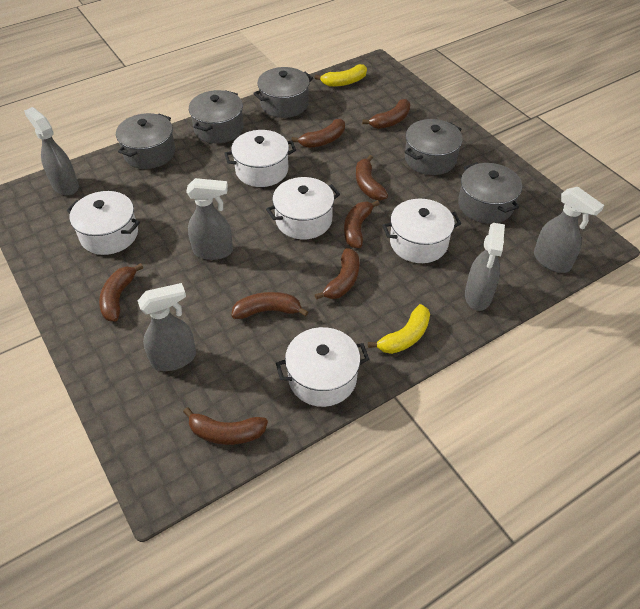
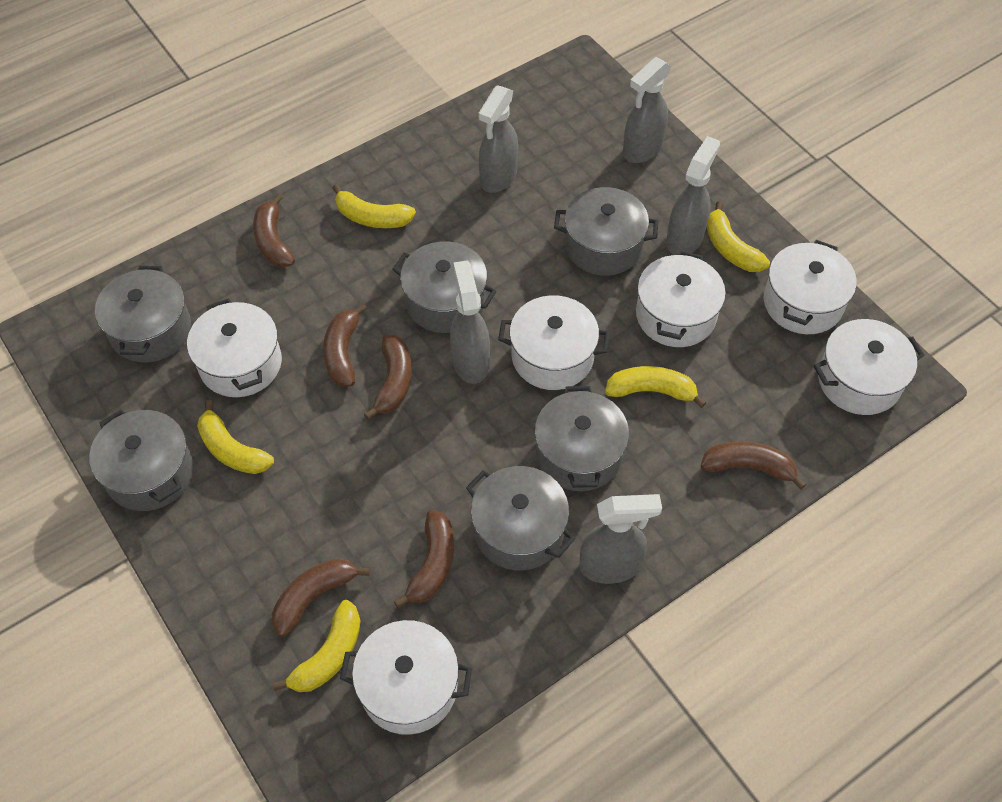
brown banana: [99,263,143,321] [183,407,268,445] [232,292,308,319] [291,119,345,148] [315,248,359,300] [344,200,380,248] [356,155,388,200] [362,99,410,129] = 8 -> [253,193,295,268] [272,558,370,637] [323,304,367,387] [364,335,412,420] [394,510,454,608] [701,441,806,490] = 6
grey pot: [116,113,175,169] [189,90,244,144] [253,67,313,118] [405,119,463,175] [458,162,522,224] = 5 -> [89,409,193,511] [95,266,191,363] [393,241,497,333] [466,466,575,571] [534,386,629,491] [554,187,658,276] = 6
white pot: [67,191,140,255] [224,130,296,187] [266,177,340,239] [276,327,369,407] [382,199,461,263] = 5 -> [187,298,282,397] [340,620,472,735] [498,295,610,390] [636,251,726,347] [764,240,857,334] [814,319,925,415] = 6
yellow banana: [314,64,367,87] [368,304,430,354] = 2 -> [197,400,274,474] [273,600,361,692] [332,184,416,228] [605,366,706,408] [707,201,770,272] = 5

